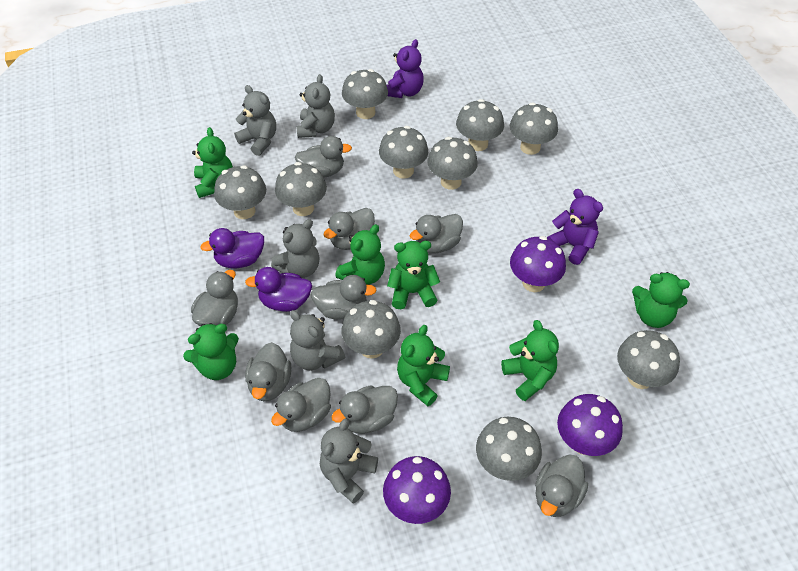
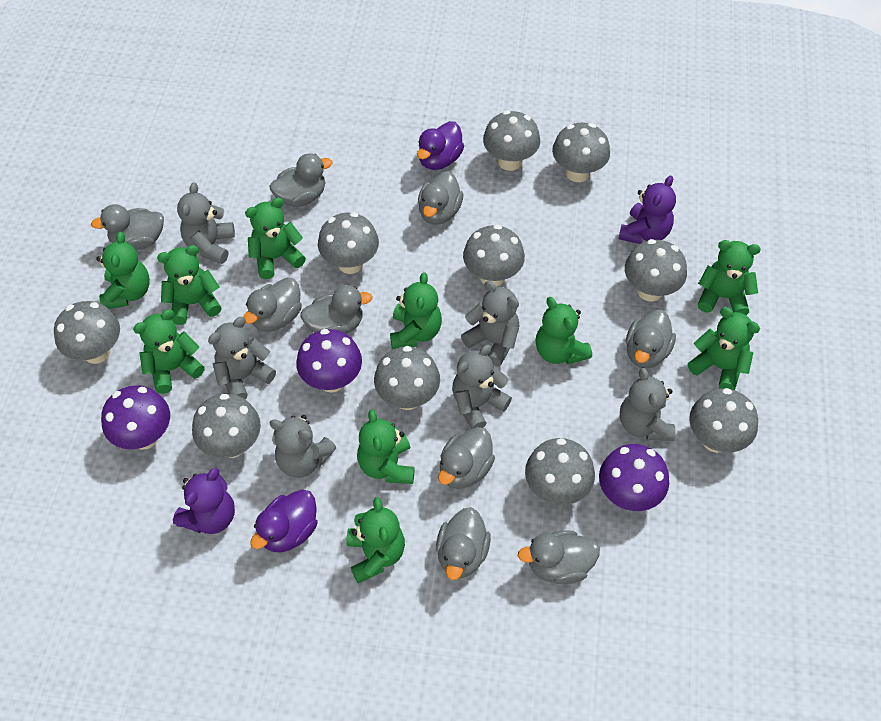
green teddy bear: [183,323,239,380] [192,127,233,198] [335,224,385,285] [387,241,440,309] [397,325,450,406] [501,320,559,401] [632,272,690,328] = 7 -> [96,232,150,309] [133,309,205,394] [157,245,221,325] [245,198,306,279] [346,497,405,583] [357,409,415,484] [390,272,442,349] [536,297,592,365] [688,307,760,390] [698,240,761,315] = 10
grey teddy bear: [234,85,276,156] [271,219,320,278] [290,310,345,370] [296,74,335,138] [320,418,378,504] = 5 -> [177,183,235,264] [208,317,276,399] [270,415,337,478] [452,345,512,429] [461,281,519,367] [620,368,675,441] = 6

